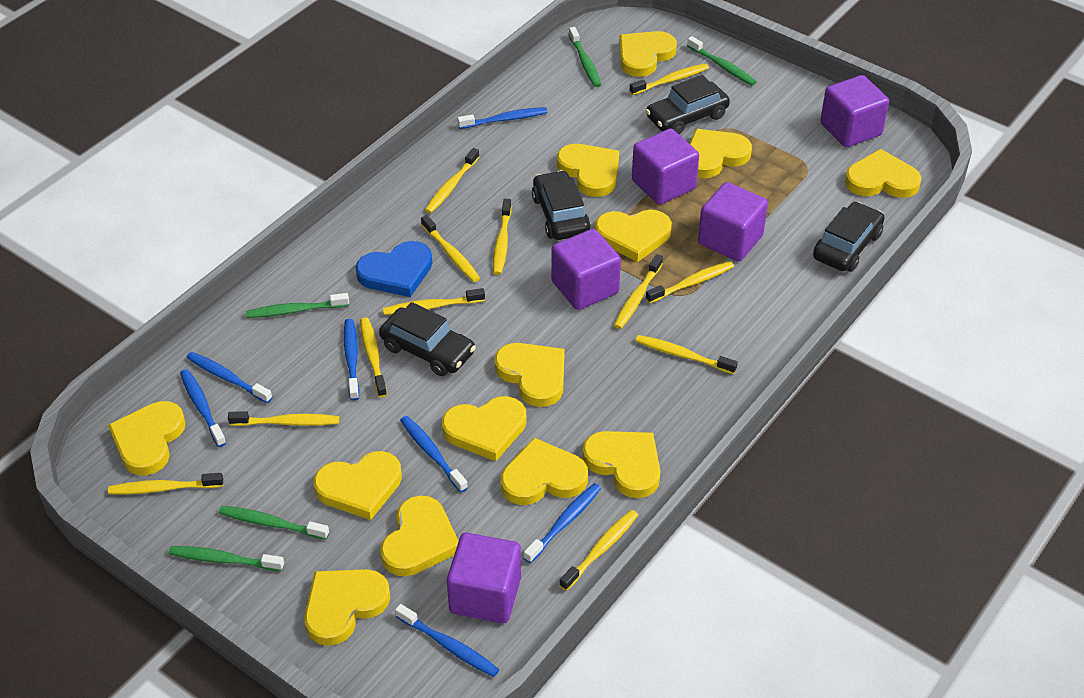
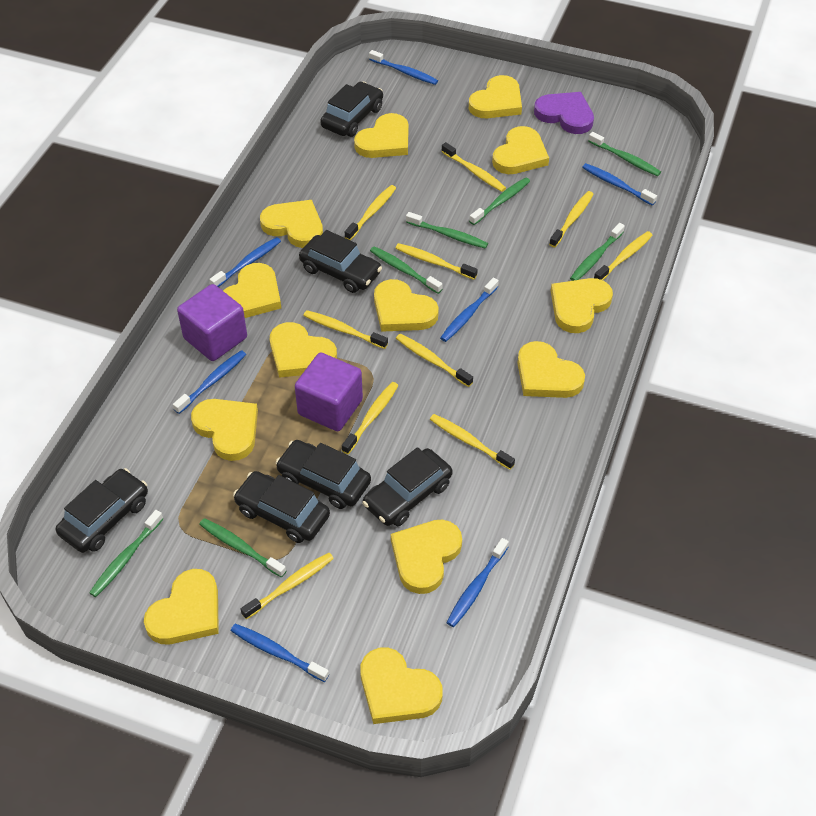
black car: [379,302,476,376] [532,170,591,240] [646,75,730,134] [813,202,884,272] = 4 -> [56,468,148,553] [233,471,330,543] [275,440,371,509] [299,230,382,293] [320,82,383,137] [362,447,453,526] = 6
blue heart: [356,241,432,297] = 1 -> none = 0
green toothbrush: [168,546,284,571] [219,506,329,540] [246,293,349,318] [569,27,601,87] [687,36,756,86] = 5 -> [89,510,163,597] [199,518,286,578] [370,246,442,294] [406,212,488,249] [469,177,530,225] [570,223,625,281] [588,132,661,176] = 7
purple cube: [447,533,521,623] [551,229,621,310] [632,128,699,205] [698,182,768,261] [820,75,889,147] = 5 -> [177,284,247,361] [295,353,363,431] = 2
purple heart: none = 0 -> [534,92,594,134] = 1
yellow toothbrush: [108,473,223,495] [228,412,339,426] [360,317,387,398] [383,288,485,315] [421,215,480,282] [425,148,479,213] [493,199,511,275] [559,510,638,591] [614,254,663,329] [629,63,709,95] [636,335,738,374] [646,261,734,303] = 12 -> [240,553,334,619] [303,310,388,349] [342,382,399,454] [345,185,396,240] [395,243,478,280] [396,334,473,387] [430,414,515,470] [441,142,506,192] [549,191,594,247] [594,231,653,280] = 10

